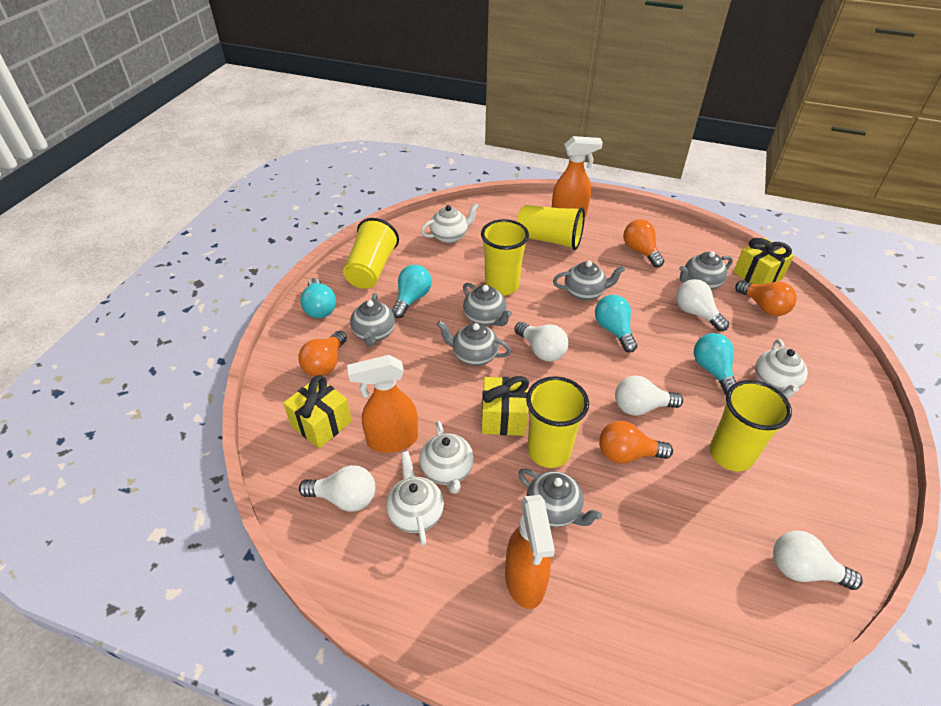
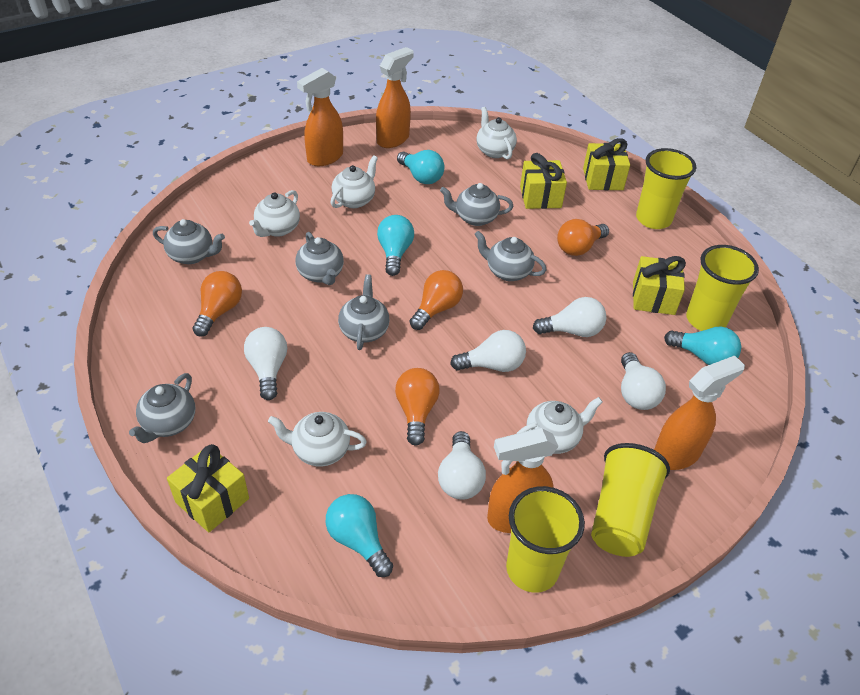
orange spray bottle: [347,355,418,453] [505,495,555,609] [552,136,603,217] = 3 -> [297,68,343,166] [376,47,413,148] [487,428,559,533] [654,355,745,470] = 4
white teapot: [386,451,444,546] [420,421,474,494] [421,203,479,243] [755,339,808,399] = 4 -> [249,190,300,237] [268,412,367,467] [330,155,378,208] [476,107,517,160] [516,397,602,454] = 5
yellow cup: [343,218,399,289] [481,219,529,296] [517,205,585,250] [526,376,589,468] [710,380,792,472] = 5 -> [506,486,585,593] [591,443,670,557] [636,148,696,229] [686,245,759,331] = 4
yellow gift: [283,375,352,448] [482,376,529,436] [733,238,794,285] = 3 -> [167,444,249,532] [520,153,567,209] [583,138,630,190] [633,256,686,315] = 4

